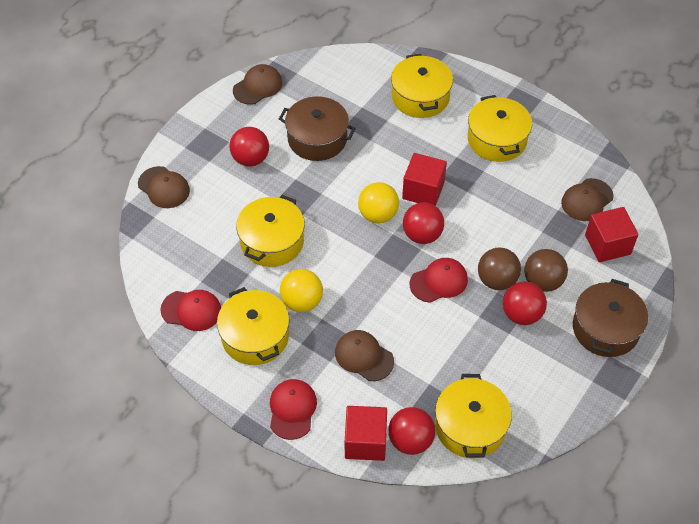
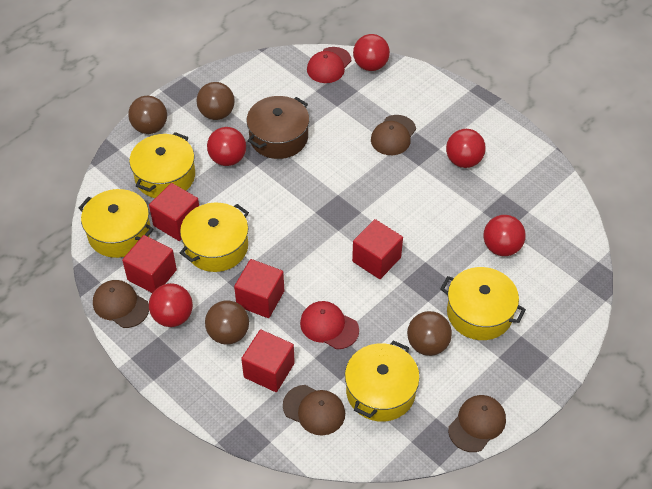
brown ball: [478,248,521,290] [524,249,568,292] = 2 -> [128,96,167,134] [197,82,235,120] [205,300,249,345] [407,311,452,356] = 4
brown pot: [279,96,356,161] [573,279,648,357] = 2 -> [246,96,309,159] = 1
red ball: [229,127,269,167] [388,407,435,455] [403,203,444,244] [503,281,547,325] = 4 -> [149,283,193,327] [207,127,246,166] [353,34,390,71] [446,129,486,168] [483,215,526,256] = 5
red cap: [160,290,221,331] [270,379,317,440] [409,258,468,303] = 3 -> [300,301,359,349] [307,47,351,83] = 2
red cube: [345,406,387,461] [402,153,447,206] [585,207,638,262] = 3 -> [122,235,177,293] [149,183,199,241] [234,259,284,318] [241,329,295,392] [352,219,403,279] = 5
yellow ball: [280,269,323,312] [358,182,399,223] = 2 -> none = 0

